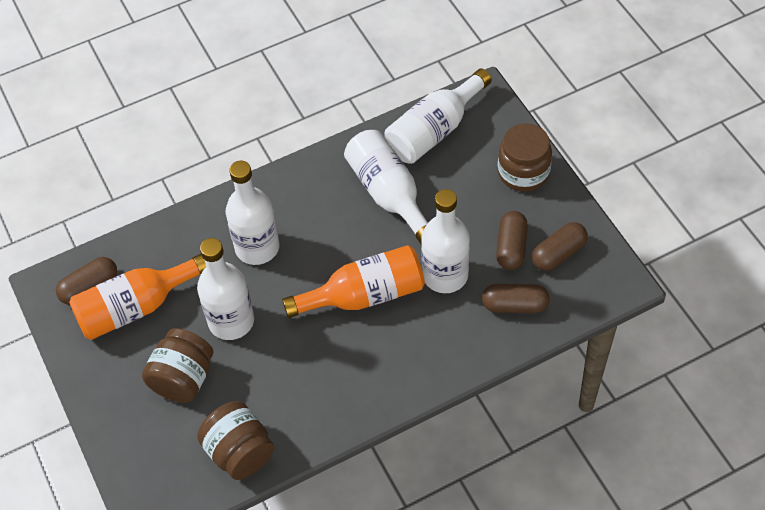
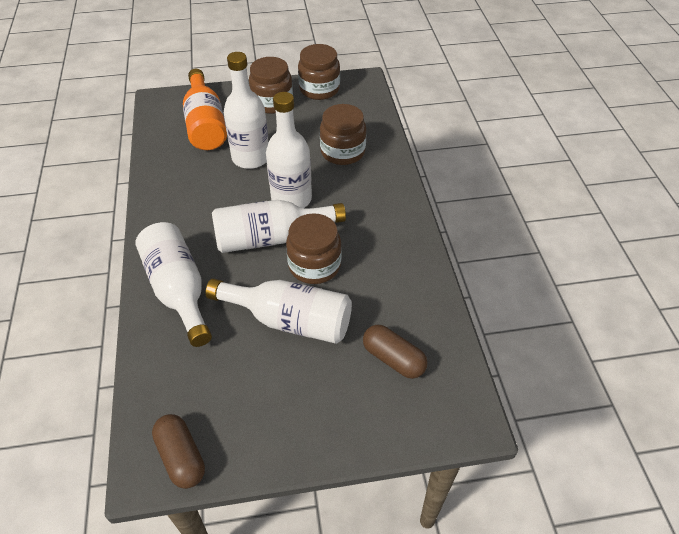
brown capsule: [56,257,117,305] [482,284,549,313] [496,211,528,270] [532,222,588,271] = 4 -> [152,414,205,489] [363,325,428,379] = 2
brown jar: [142,328,214,403] [197,401,275,480] [498,123,552,192] = 3 -> [249,57,293,114] [286,213,342,284] [298,44,340,100] [320,104,366,165] = 4
orange bottle: [69,254,206,340] [282,245,425,318] = 2 -> [183,69,227,150] = 1

